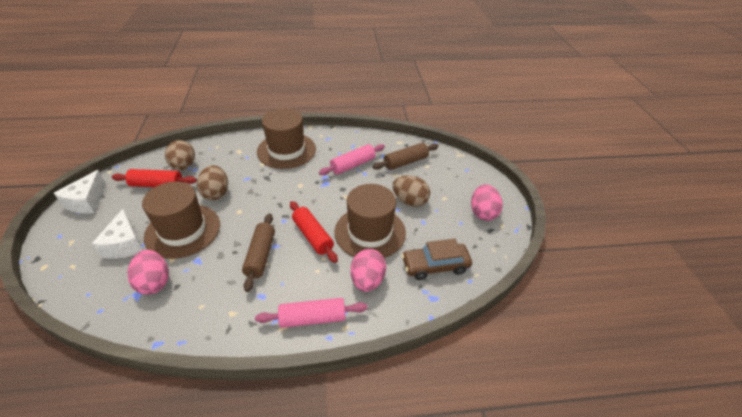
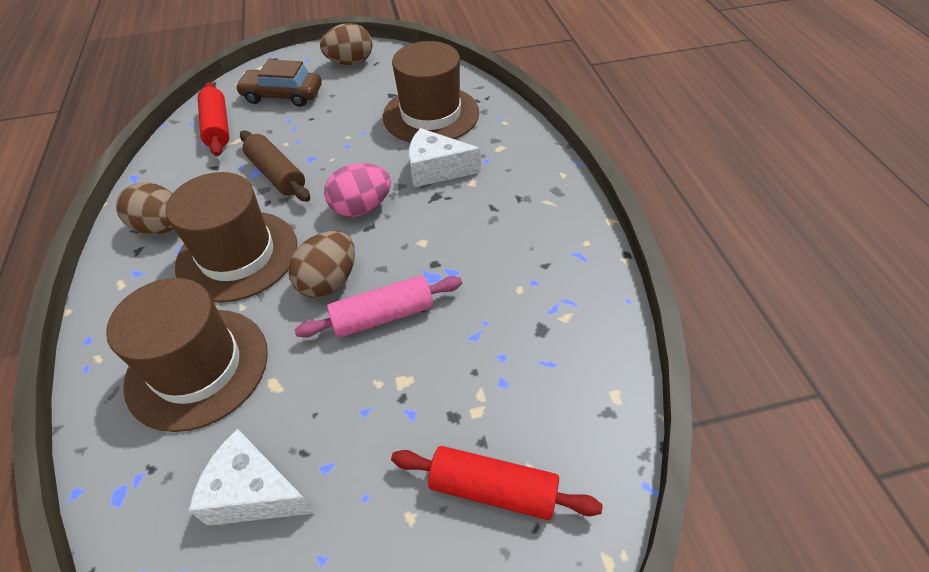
brown rolling pin: [242,213,275,292] [372,143,439,170] = 2 -> [240,131,310,202] = 1
pink egg: [127,250,169,295] [351,249,386,292] [471,184,503,221] = 3 -> [324,163,391,217] = 1
pink rolling pin: [255,298,368,328] [319,144,385,175] = 2 -> [295,275,462,338] = 1

